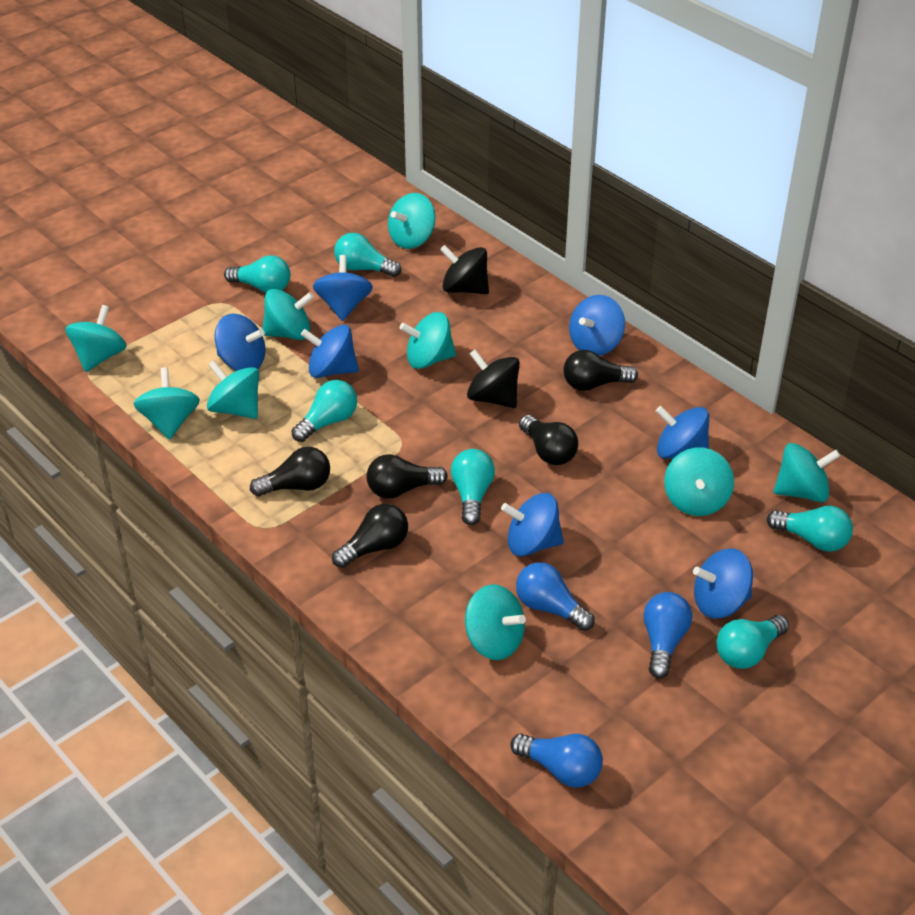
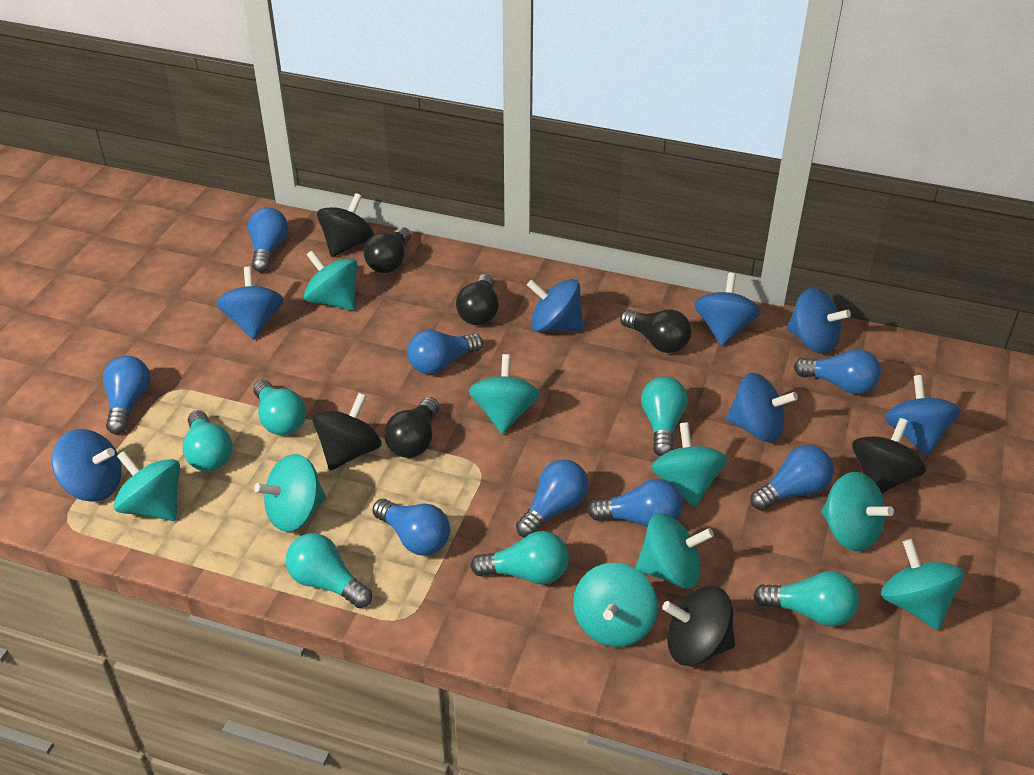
black light bulb: [250,447,330,496] [332,504,408,568] [366,454,448,499] [519,415,578,465] [563,350,638,391] = 5 -> [364,227,411,273] [384,397,439,458] [456,274,499,325] [620,309,691,353] = 4
black spinning top: [440,245,489,294] [467,349,520,408] = 2 -> [312,393,382,471] [317,193,374,257] [662,586,735,666] [852,418,926,494] = 4
blue light bulb: [510,734,603,788] [516,562,595,631] [643,592,692,678] = 3 -> [103,356,151,434] [248,207,288,272] [372,499,450,556] [407,330,483,374] [516,459,589,538] [587,479,683,527] [750,445,834,511] [794,349,881,394] = 8

